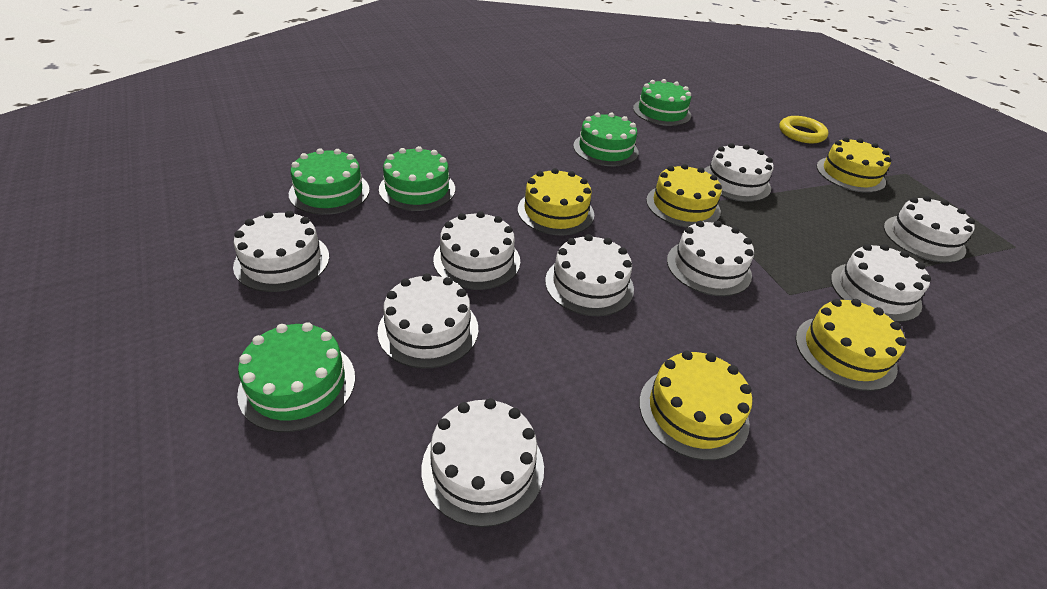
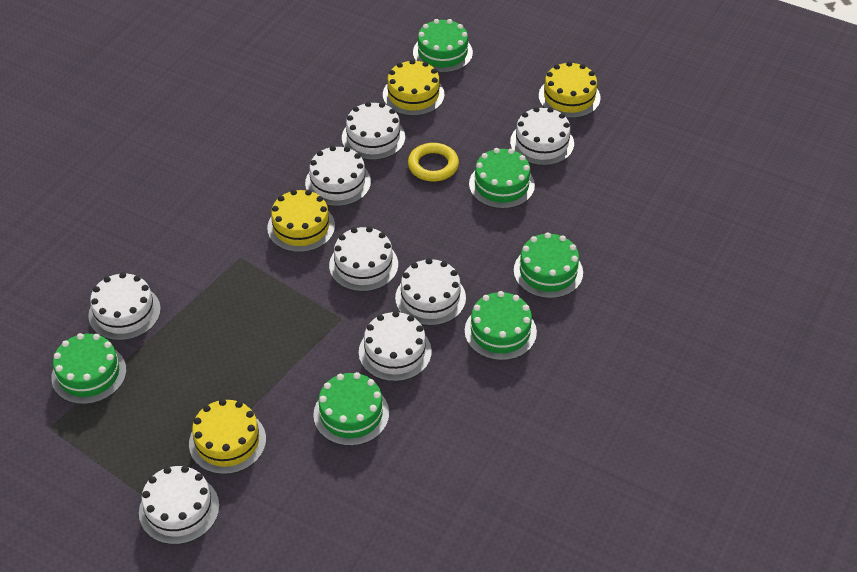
green cake: [237,322,355,432] [289,148,370,215] [379,146,455,211] [573,112,639,166] [633,79,692,126] = 5 -> [51,333,126,404] [313,372,389,446] [413,19,473,73] [465,291,537,361] [469,148,535,209] [514,232,583,298] = 6
white cake: [233,211,329,292] [377,273,478,368] [422,398,544,527] [433,211,520,290] [545,234,634,316] [667,221,754,296] [704,143,774,202] [831,244,931,322] [883,196,975,263] = 9 -> [88,272,161,341] [139,466,219,545] [305,146,371,206] [329,226,398,292] [342,102,405,160] [359,311,432,382] [395,258,466,326] [510,107,574,166] = 8
yellow cake: [518,168,594,235] [639,351,752,460] [646,164,722,227] [795,299,907,391] [816,137,891,193] = 5 -> [189,399,266,474] [267,190,335,252] [383,59,444,116] [539,61,601,118] = 4

